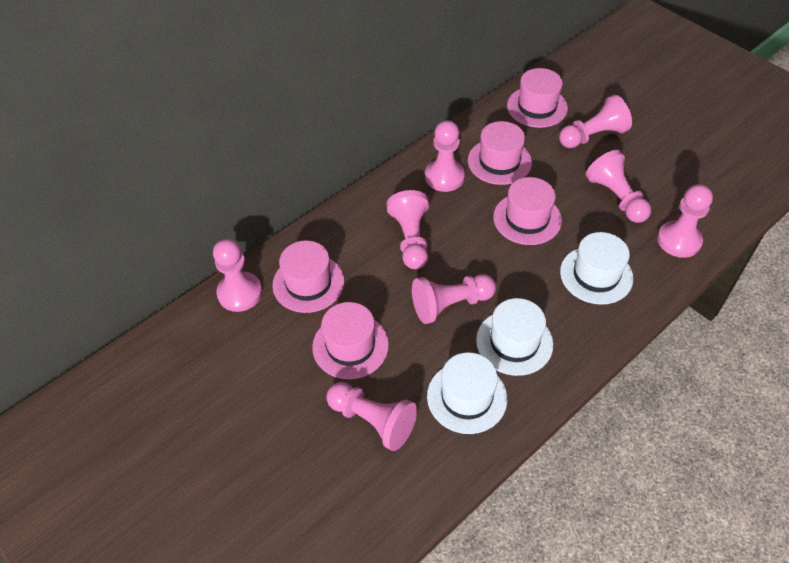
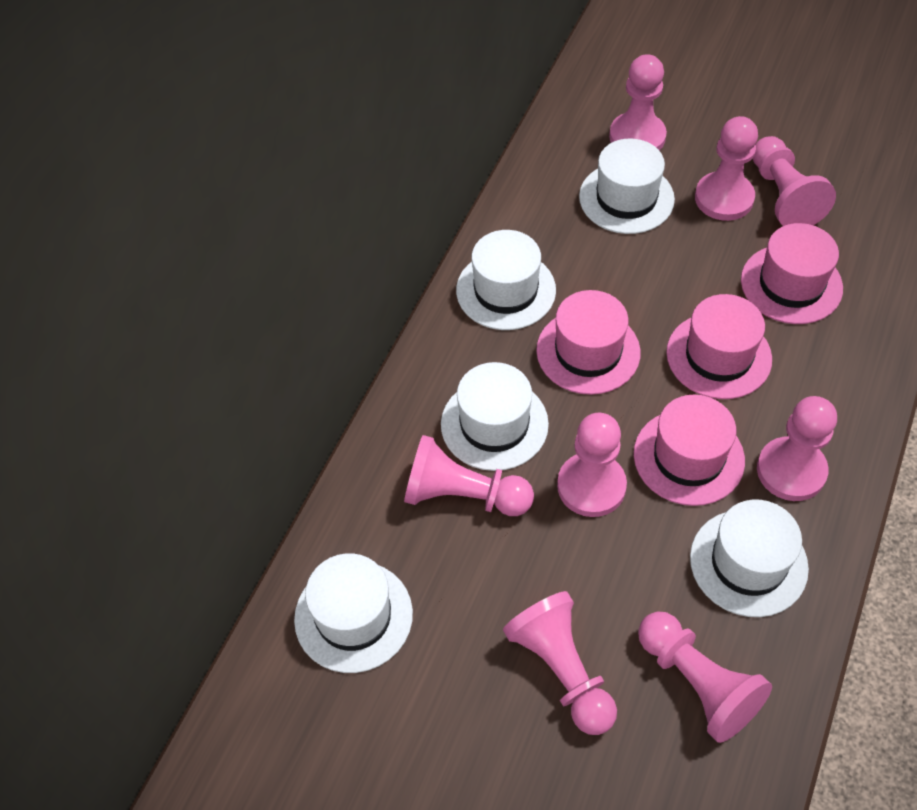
pink hat: [272,240,344,313] [312,302,389,379] [468,121,532,185] [493,177,562,245] [507,68,568,128] = 5 -> [536,290,641,395] [634,395,745,506] [666,294,772,399] [741,223,843,324] = 4
white hat: [427,352,507,434] [476,298,553,376] [560,232,633,305] = 3 -> [294,553,413,673] [441,362,549,471] [456,230,556,330] [579,139,675,234] [690,499,809,617] = 5

